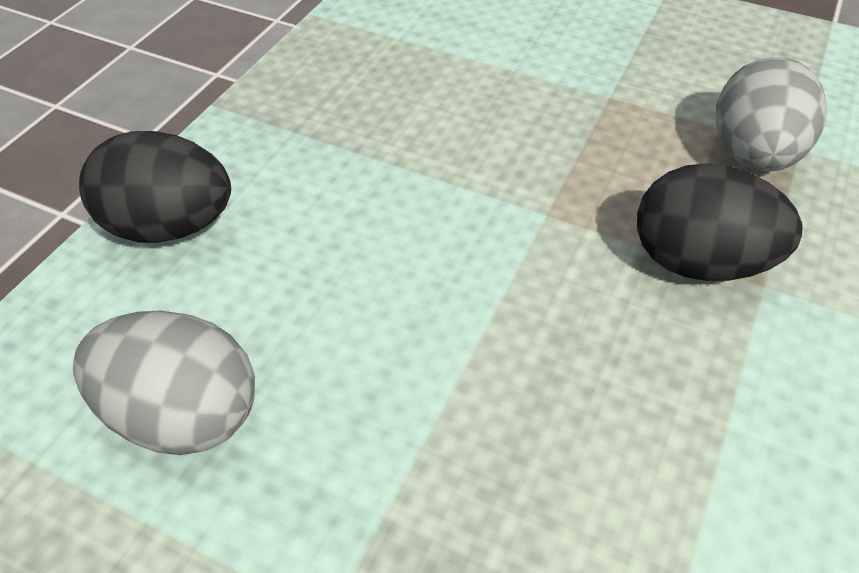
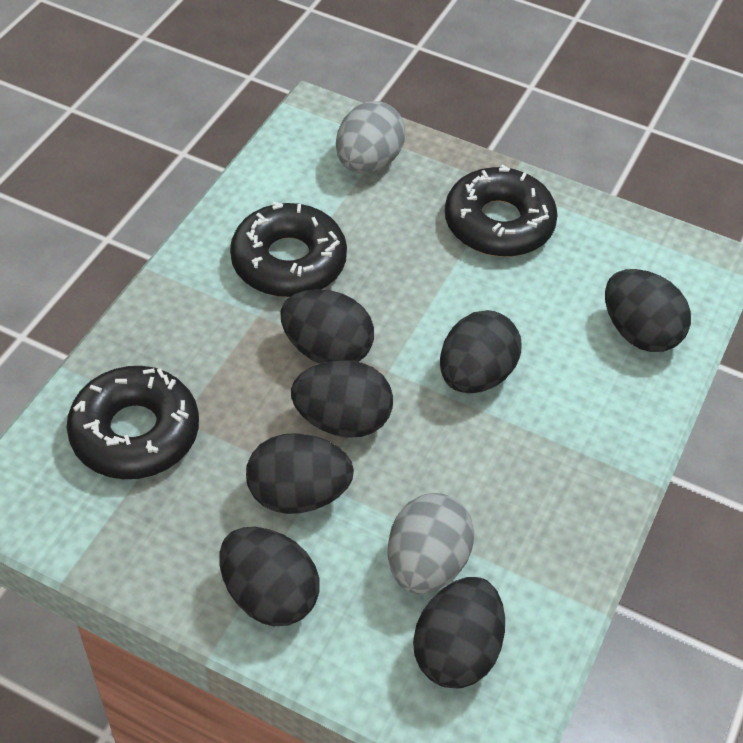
black donut: none = 0 -> [67,366,199,479] [230,202,347,297] [445,165,558,257] = 3
black egg: [79,131,231,243] [637,163,803,281] = 2 -> [219,527,320,626] [246,433,354,514] [280,289,374,364] [291,360,393,438] [413,577,505,688] [440,310,521,393] [605,269,691,352] = 7

